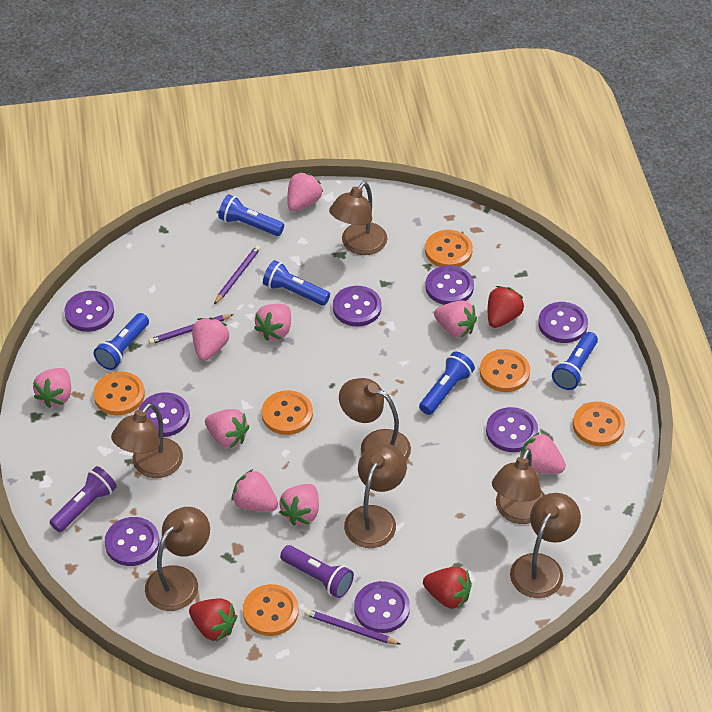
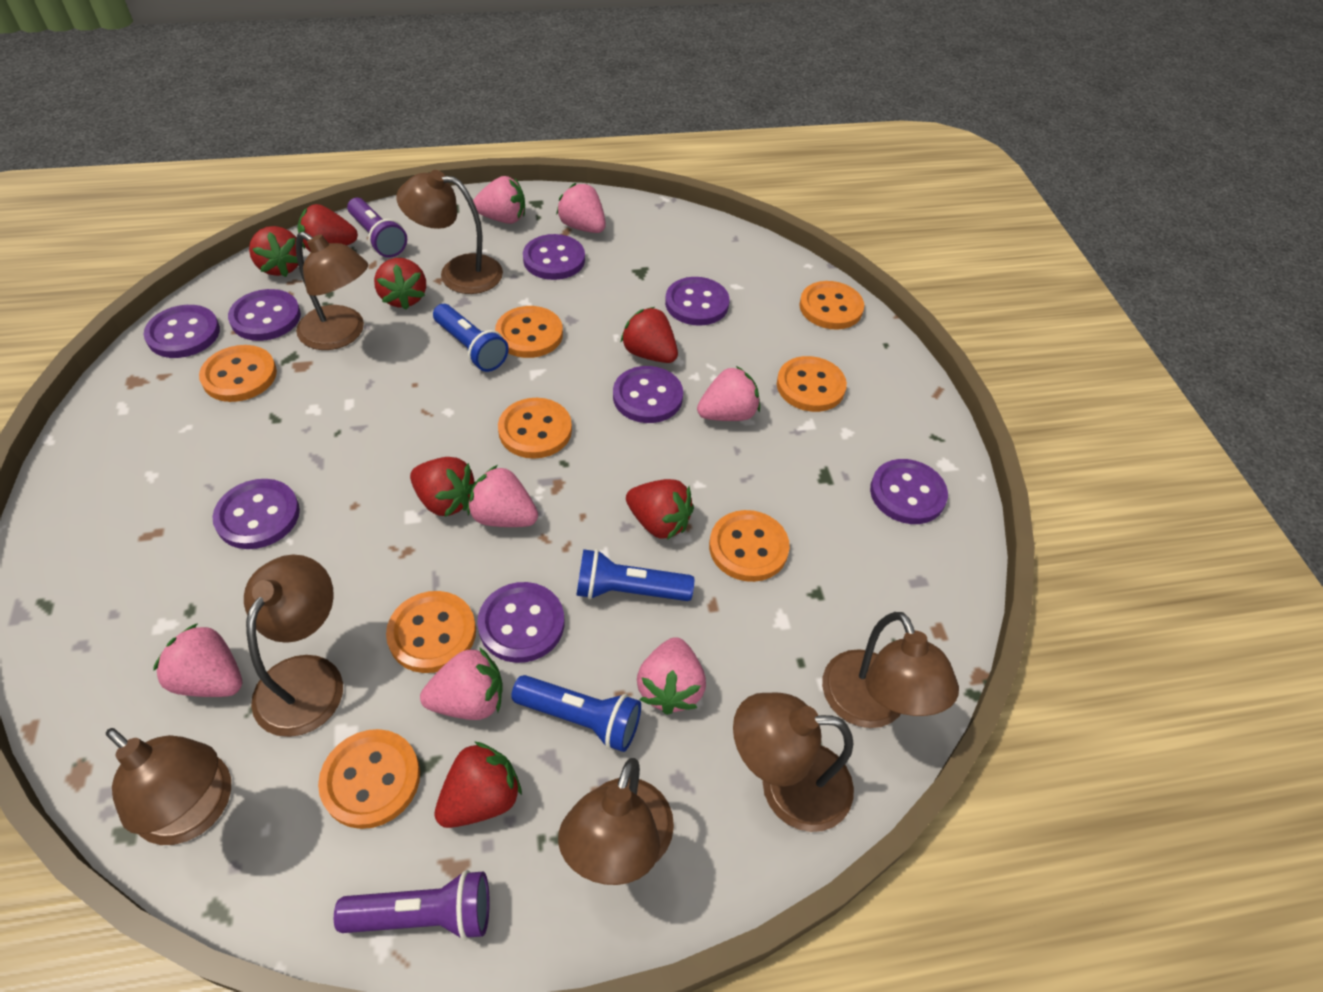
blue flashlight: [94,313,149,370] [218,194,284,236] [263,260,330,306] [419,351,475,415] [552,332,598,390] = 5 -> [433,304,509,372] [511,675,641,752] [576,549,694,601] = 3
orange button: [93,372,145,415] [243,584,299,636] [262,390,313,435] [425,230,473,267] [480,349,530,392] [573,402,625,446] = 6 -> [199,345,277,402] [318,729,420,829] [386,591,476,673] [495,306,563,358] [498,398,572,459] [709,510,790,582] [777,356,847,412] [799,281,864,329] = 8
pink strawberry: [33,368,71,408] [192,317,229,361] [205,409,249,448] [231,469,278,512] [254,304,291,341] [279,484,319,526] [287,172,323,211] [434,300,477,338] [520,432,566,474] = 9 -> [153,623,242,697] [420,647,503,720] [467,465,538,527] [473,176,525,224] [556,183,606,233] [637,637,706,715] [697,366,760,421] = 7
purple pencil: [148,314,234,344] [214,245,261,304] [304,609,401,645] = 3 -> none = 0
red strawberry: [189,598,237,642] [423,566,472,609] [488,286,524,328] = 3 -> [249,226,298,277] [297,204,358,252] [374,258,426,310] [410,457,475,517] [434,741,522,828] [620,307,678,363] [626,479,694,540] = 7

